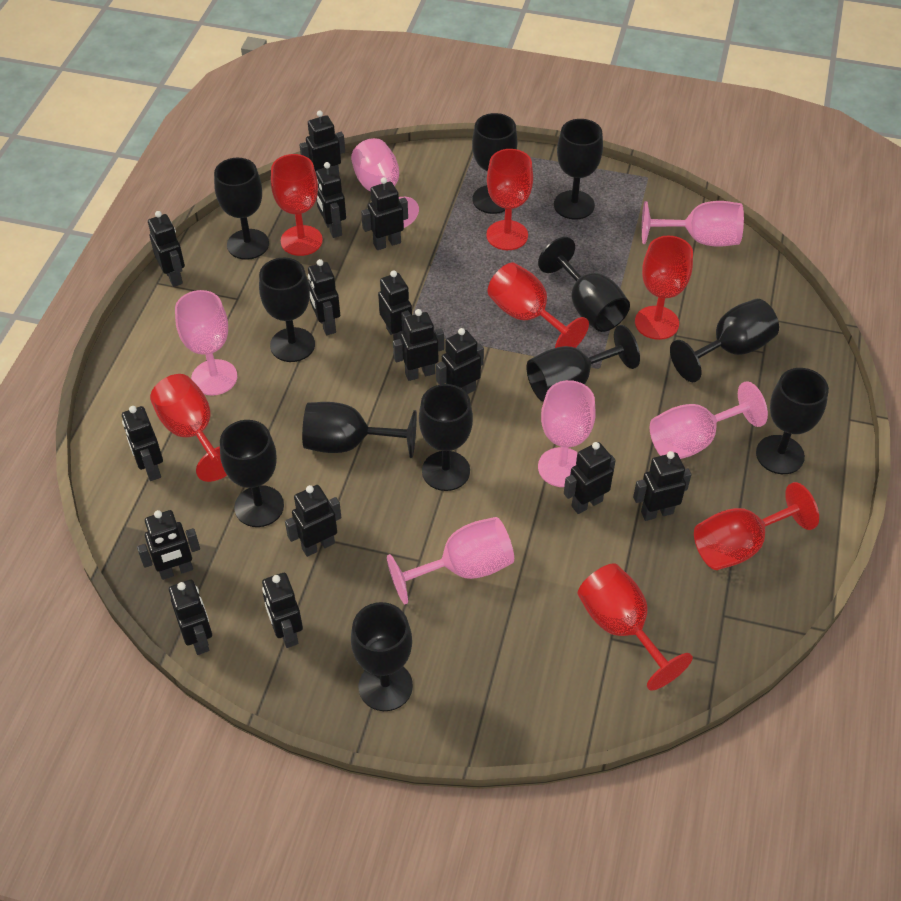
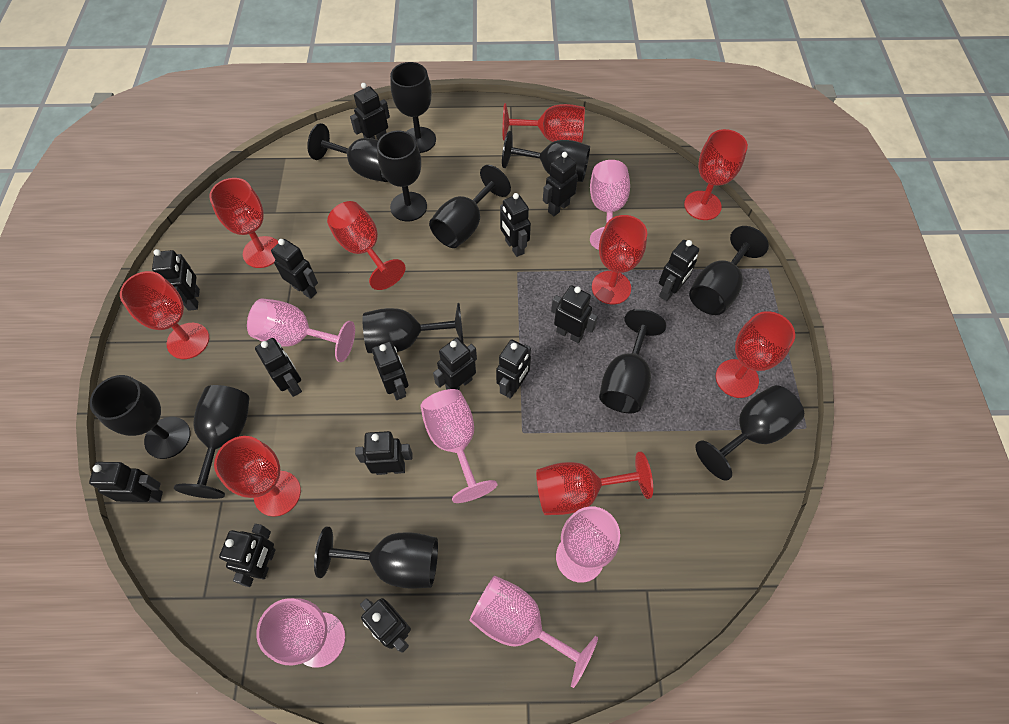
red goblet: [150,374,227,482] [271,154,323,256] [486,149,533,250] [487,262,589,348] [577,563,693,691] [635,236,693,340] [694,482,819,570] = 7 -> [120,271,209,359] [209,178,278,268] [214,436,301,517] [327,201,406,290] [503,103,585,143] [536,451,653,515] [592,215,647,305] [684,129,748,220] [716,311,795,398] = 9

